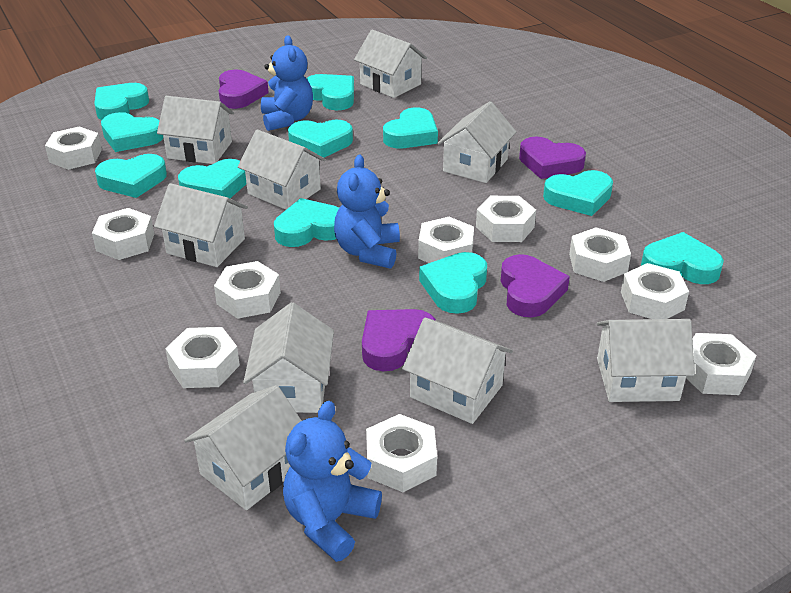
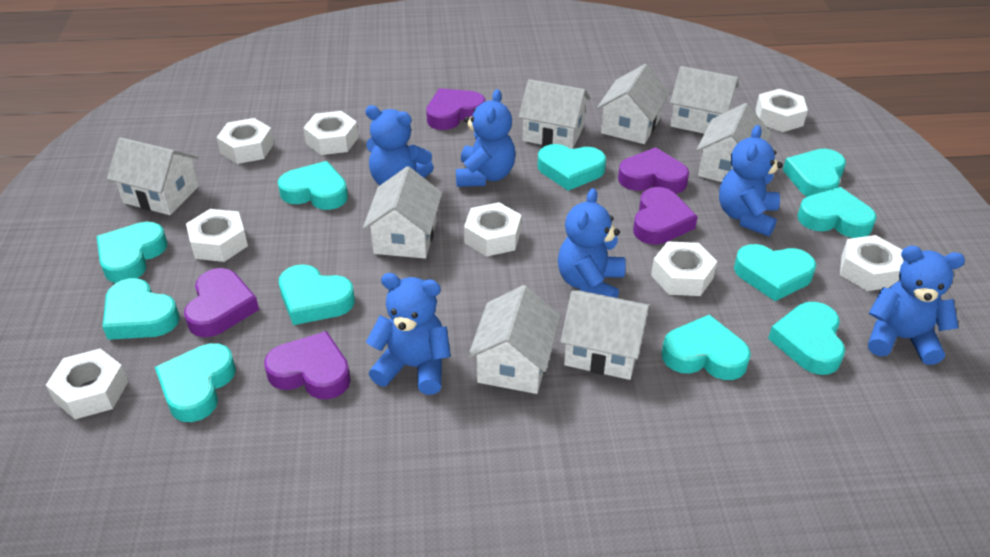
blue teddy bear: [261,35,313,131] [283,401,382,562] [334,155,400,268] = 3 -> [365,105,434,185] [366,273,451,395] [456,89,515,187] [558,188,626,298] [719,125,783,236] [868,246,965,365] = 6
purple heart: [219,70,269,109] [362,309,436,371] [501,254,570,317] [519,137,586,179] = 4 -> [184,268,259,337] [264,331,351,399] [426,88,485,130] [618,147,689,194] [633,187,698,245] = 5
white house: [154,183,248,267] [157,96,234,164] [184,385,302,510] [238,129,326,210] [243,302,334,413] [354,30,427,98] [402,317,513,424] [437,101,516,183] [597,319,695,402] = 9 -> [107,137,199,215] [363,166,442,259] [468,285,561,394] [519,79,591,149] [560,290,651,380] [597,64,670,144] [670,66,739,134] [696,103,771,182] = 8
white nut: [45,126,102,170] [92,208,154,260] [165,327,240,388] [214,261,281,319] [366,414,437,492] [418,217,474,263] [476,196,536,242] [569,227,631,282] [621,263,689,319] [686,333,757,395] = 10 -> [46,349,128,419] [186,209,248,262] [217,118,274,164] [303,111,359,155] [464,202,521,257] [651,241,717,296] [756,89,808,132] [840,235,903,291] = 8

